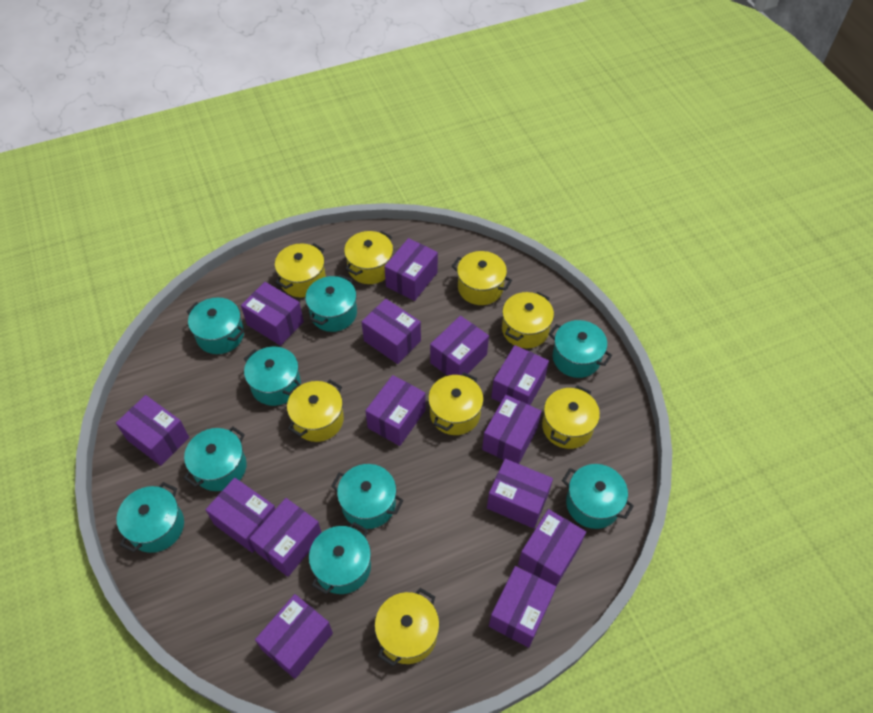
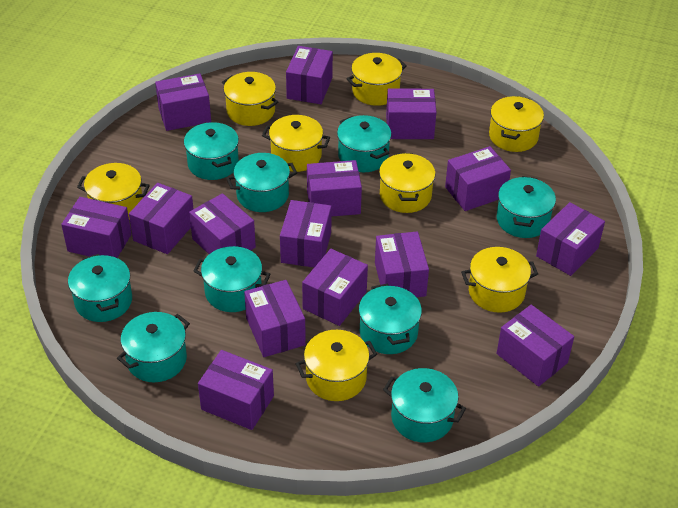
purple box: [116,395,189,466] [206,478,275,553] [241,282,304,346] [249,498,322,577] [255,594,333,679] [362,299,421,364] [365,375,426,446] [384,238,438,301] [430,316,489,376] [482,395,542,464] [487,459,553,529] [489,566,556,648] [491,345,549,405] [518,509,586,586] = 14 -> [61,197,131,258] [129,183,193,254] [155,73,211,131] [189,193,256,254] [198,350,274,430] [244,280,306,357] [280,200,332,267] [286,46,333,104] [302,249,368,326] [307,160,362,217] [375,231,429,297] [386,88,437,139] [445,146,511,211] [497,305,574,387] [536,202,605,276] = 15

